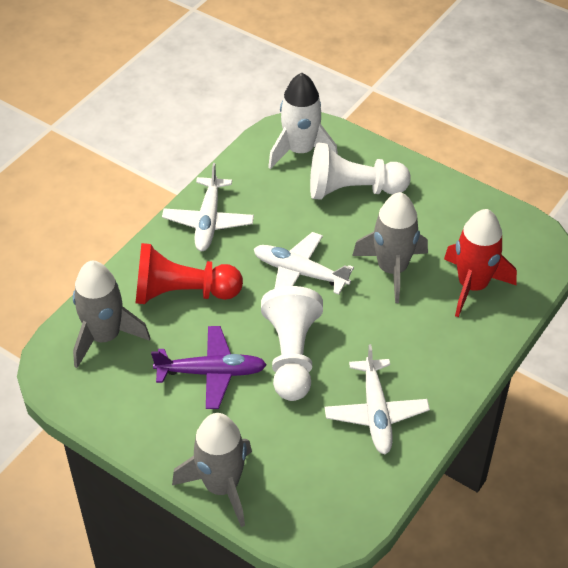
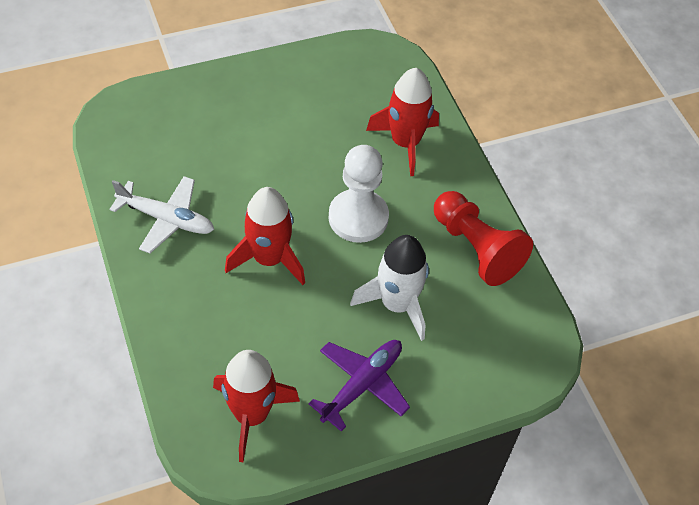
grey rocket: [73,261,150,368] [172,413,252,527] [352,192,428,303] = 3 -> none = 0
red rocket: [444,209,517,317] = 1 -> [213,350,300,462] [225,187,305,285] [366,68,439,176] = 3
white pawn: [261,286,323,401] [310,143,411,200] = 2 -> [329,145,389,243] = 1
white plane: [162,163,254,251] [254,232,354,295] [325,344,430,454] = 3 -> [109,176,214,253] = 1

